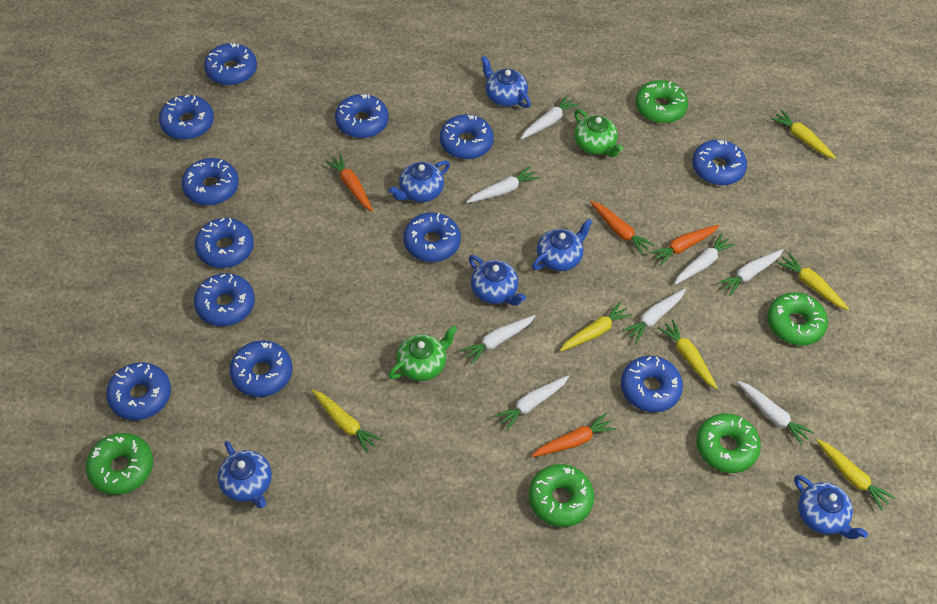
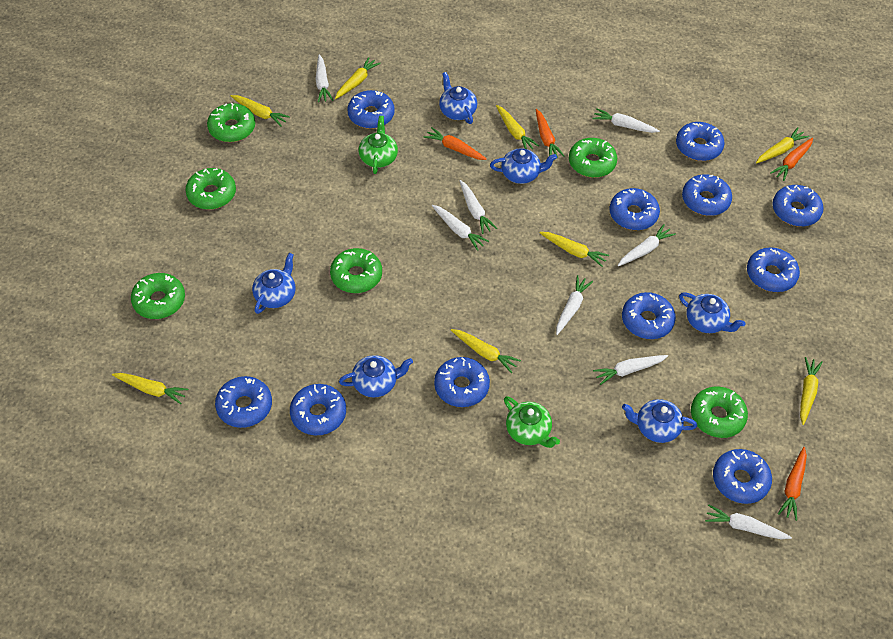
blue donut: [106,362,171,420] [159,95,214,140] [182,158,239,205] [194,273,255,326] [195,218,254,268] [204,43,257,85] [230,340,292,397] [335,94,389,138] [403,212,461,262] [440,114,494,159] [621,356,683,412] [692,140,747,185] = 12 -> [215,376,272,428] [290,384,346,435] [347,90,395,129] [434,357,490,407] [609,188,660,230] [622,292,676,339] [676,122,725,161] [682,174,732,216] [713,449,772,504] [747,248,800,292] [772,185,824,227] = 11
green donut: [86,433,153,495] [529,464,594,527] [635,80,688,123] [696,413,761,473] [767,292,828,346] = 5 -> [131,273,185,319] [185,168,236,210] [207,103,255,142] [330,248,382,293] [569,138,617,178] [691,386,748,438] = 6
yellow carrot: [312,390,382,454] [560,302,633,351] [658,319,718,389] [771,110,836,159] [777,253,849,310] [816,439,895,511] = 6 -> [112,373,188,404] [231,95,290,127] [335,57,381,99] [451,329,521,373] [496,105,539,149] [540,232,609,267] [756,128,809,163] [800,357,823,425] = 8

